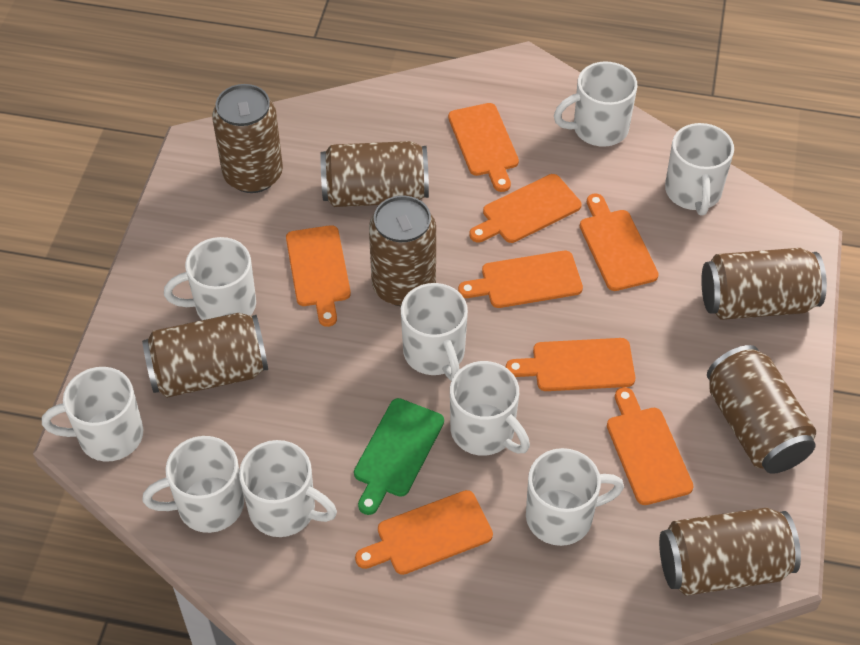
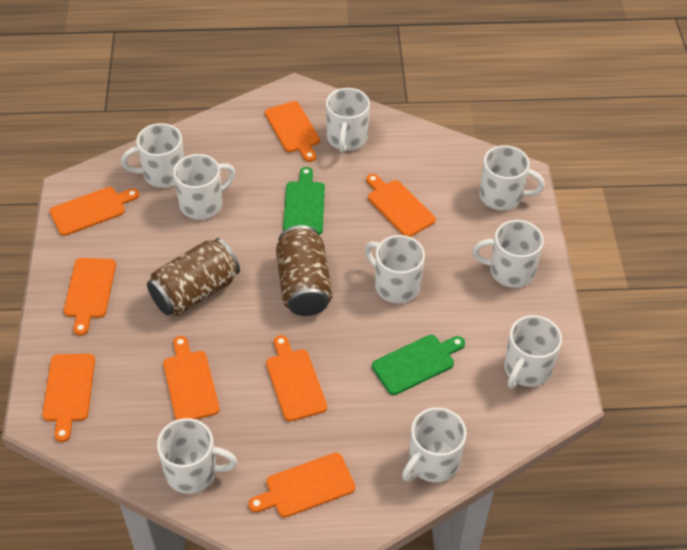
brown can: [142,313,268,398] [212,84,283,193] [320,141,429,207] [369,195,436,306] [659,507,801,596] [701,248,827,320] [707,345,816,474] = 7 -> [147,238,240,316] [276,225,333,316] = 2
green cutting board: [354,398,444,515] = 1 -> [283,167,325,235] [372,335,465,395] = 2

